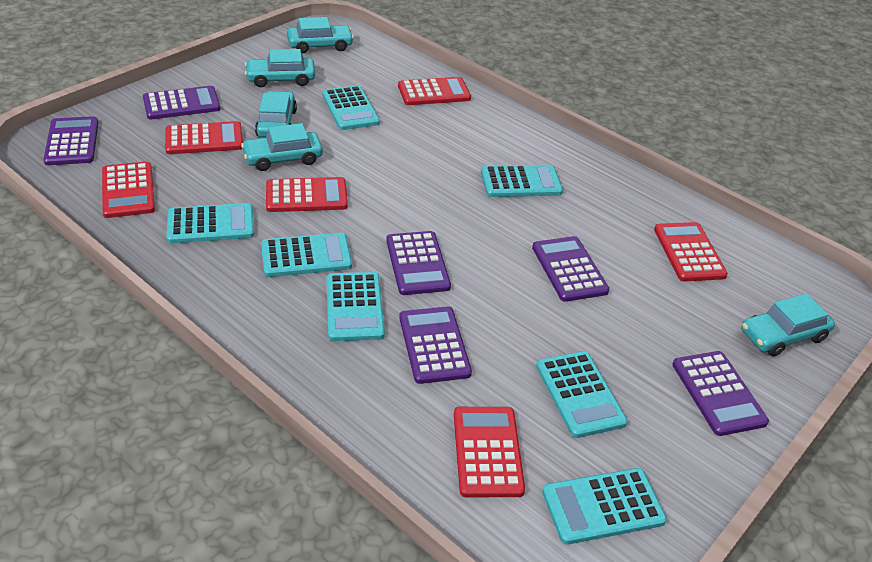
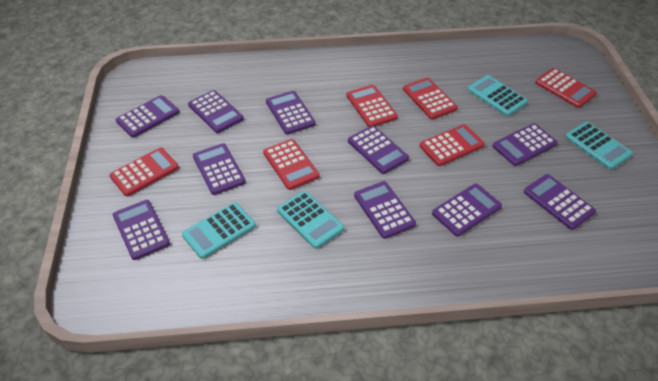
purple calculator: [43,116,98,165] [143,86,220,120] [386,231,451,295] [399,306,472,384] [532,236,609,302] [672,351,769,436] = 6 -> [113,200,170,260] [116,95,179,138] [188,90,244,133] [193,143,246,195] [266,91,316,135] [348,126,409,174] [354,181,416,239] [432,184,502,237] [493,123,558,166] [524,174,596,230] = 10
turquoise calculator: [166,203,254,244] [261,233,352,277] [322,85,380,130] [326,272,385,341] [481,165,563,197] [536,351,628,438] [542,468,667,545] = 7 -> [182,202,256,259] [277,191,344,249] [468,75,528,116] [565,122,633,170] = 4
turquoise car: [241,123,323,171] [245,49,315,87] [255,91,297,138] [287,17,354,53] [741,293,835,357] = 5 -> none = 0

